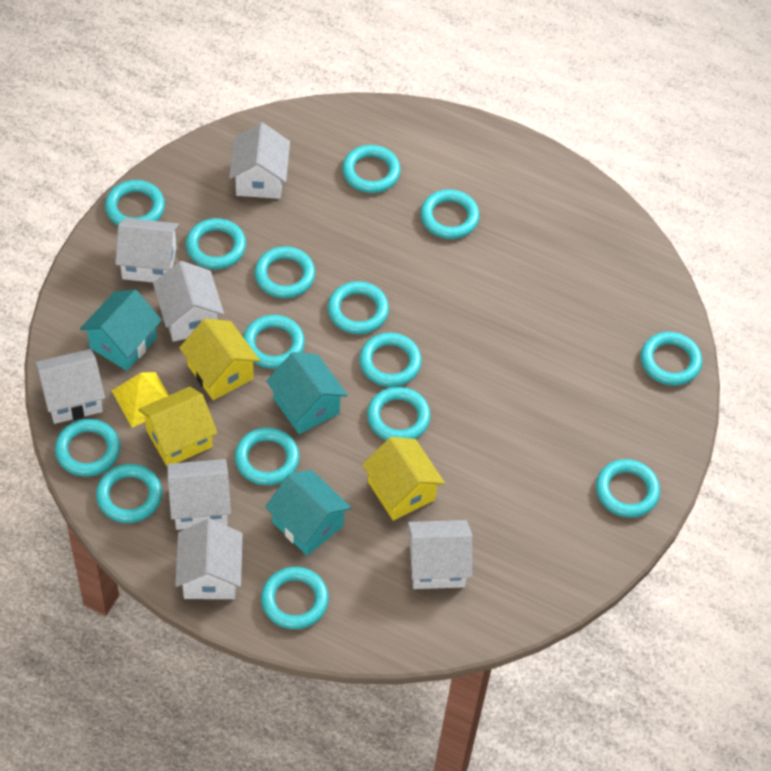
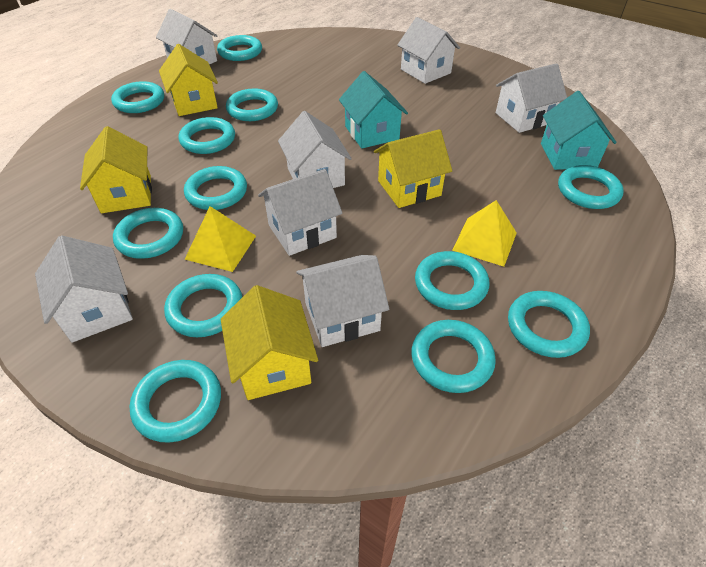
turquoise house: [80,290,162,371] [265,470,351,556] [266,352,348,434] = 3 -> [339,71,408,148] [541,91,617,170] = 2
turquoise ring: [55,419,120,477] [96,464,162,523] [105,180,165,226] [186,218,246,269] [235,428,300,485] [243,315,305,369] [255,247,315,298] [261,567,329,629] [328,281,389,334] [342,145,401,193] [359,333,422,387] [367,387,431,440] [420,189,480,239] [596,459,660,518] [641,332,702,386] = 15 -> [111,81,164,113] [113,208,183,259] [129,360,221,443] [164,274,242,337] [179,117,235,154] [184,166,247,210] [217,35,262,61] [226,89,278,121] [412,320,496,393] [415,251,489,310] [508,291,590,358] [558,165,624,209] = 12
yellow house: [138,387,217,466] [179,318,260,400] [362,437,445,521] = 3 -> [80,126,152,213] [159,44,218,116] [220,285,318,400] [374,129,452,208] = 4
yellow pyramid: [112,372,169,427] = 1 -> [185,206,256,272] [452,200,517,267] = 2

